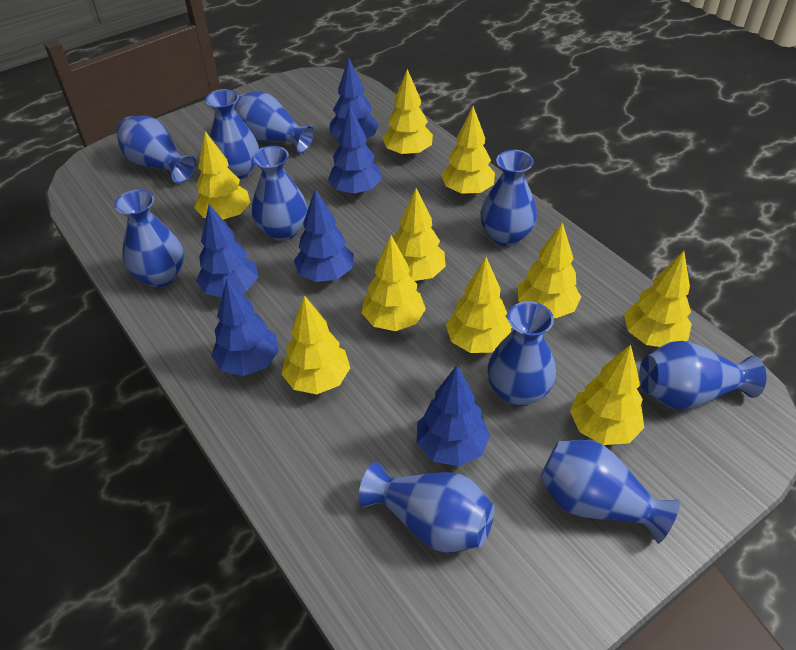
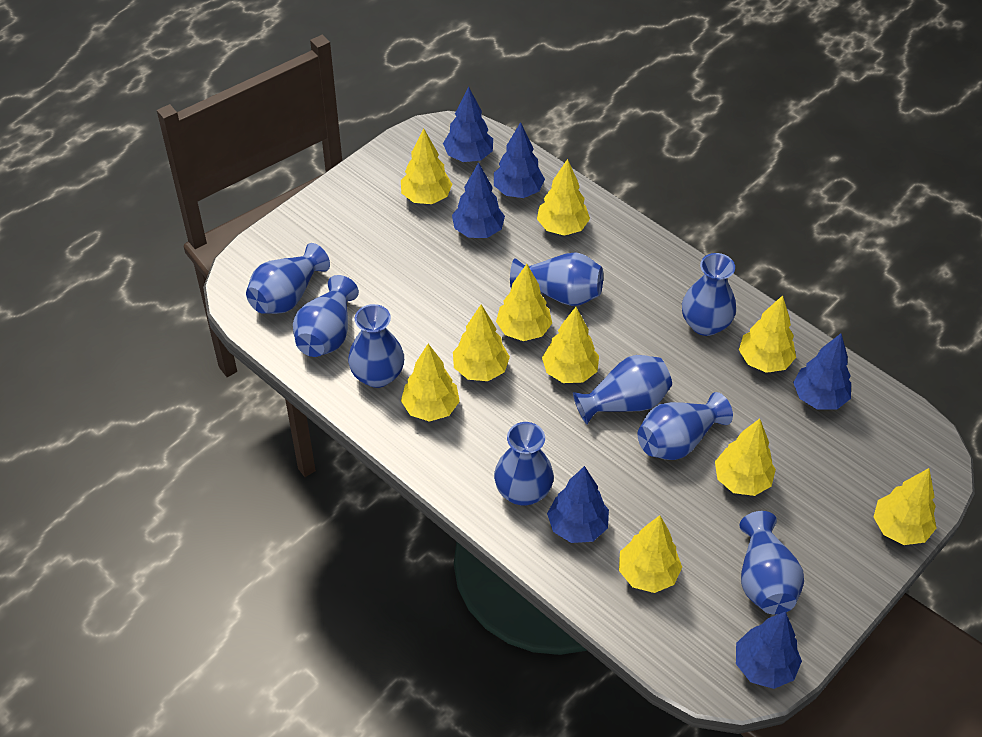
blue vase: [115,190,184,287] [116,115,196,183] [205,89,259,179] [234,91,314,153] [252,146,307,241] [359,462,494,553] [480,150,537,246] [487,301,556,406] [540,440,680,544] [639,341,766,410] = 10 -> [246,243,330,314] [293,275,359,357] [348,304,404,388] [494,422,554,506] [510,252,603,306] [573,355,672,424] [638,392,733,460] [682,253,736,336] [740,511,804,615] = 9

